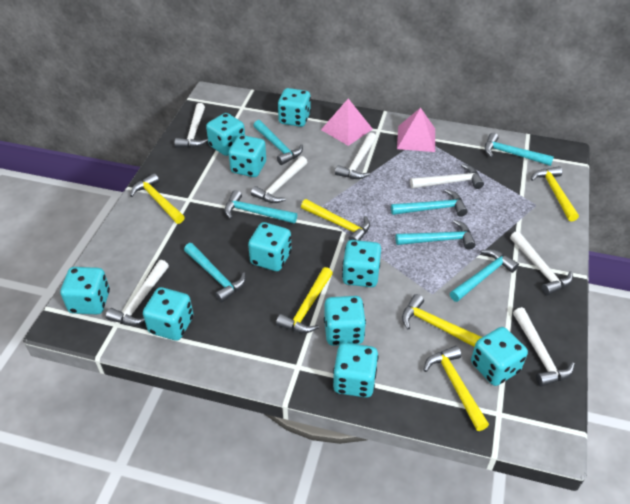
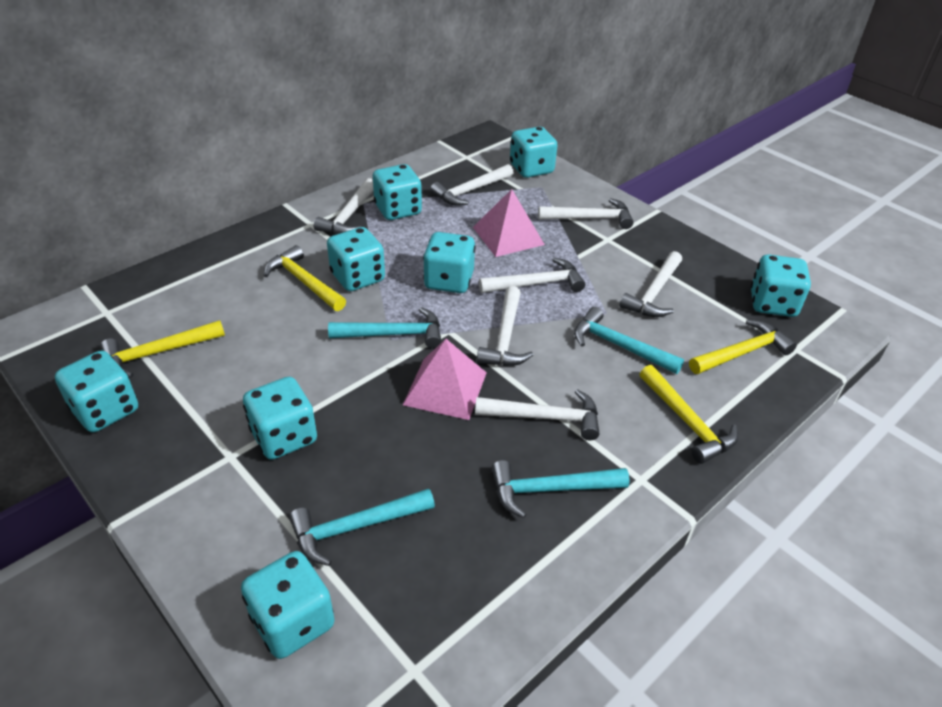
turquoise dice: [61,267,110,314] [143,287,193,341] [206,113,245,156] [229,135,266,177] [248,222,291,271] [278,88,311,127] [324,296,366,346] [333,343,378,398] [342,240,381,287] [471,327,528,386] = 10 -> [55,350,138,432] [241,551,335,659] [243,377,317,460] [327,227,385,291] [373,164,422,220] [423,232,475,293] [510,127,557,178] [751,254,811,317] = 8
turquoise hammer: [184,243,246,303] [225,190,297,223] [253,120,303,165] [391,189,468,216] [396,220,476,250] [450,249,519,302] [485,133,554,166] = 7 -> [289,488,435,566] [328,307,442,349] [492,460,630,518] [574,307,684,374] = 4
yellow hammer: [130,173,185,224] [276,267,333,333] [301,199,370,241] [402,294,482,347] [424,346,489,431] [531,166,579,222] = 6 -> [100,320,225,378] [264,245,346,311] [640,365,738,464] [689,320,797,374] = 4

